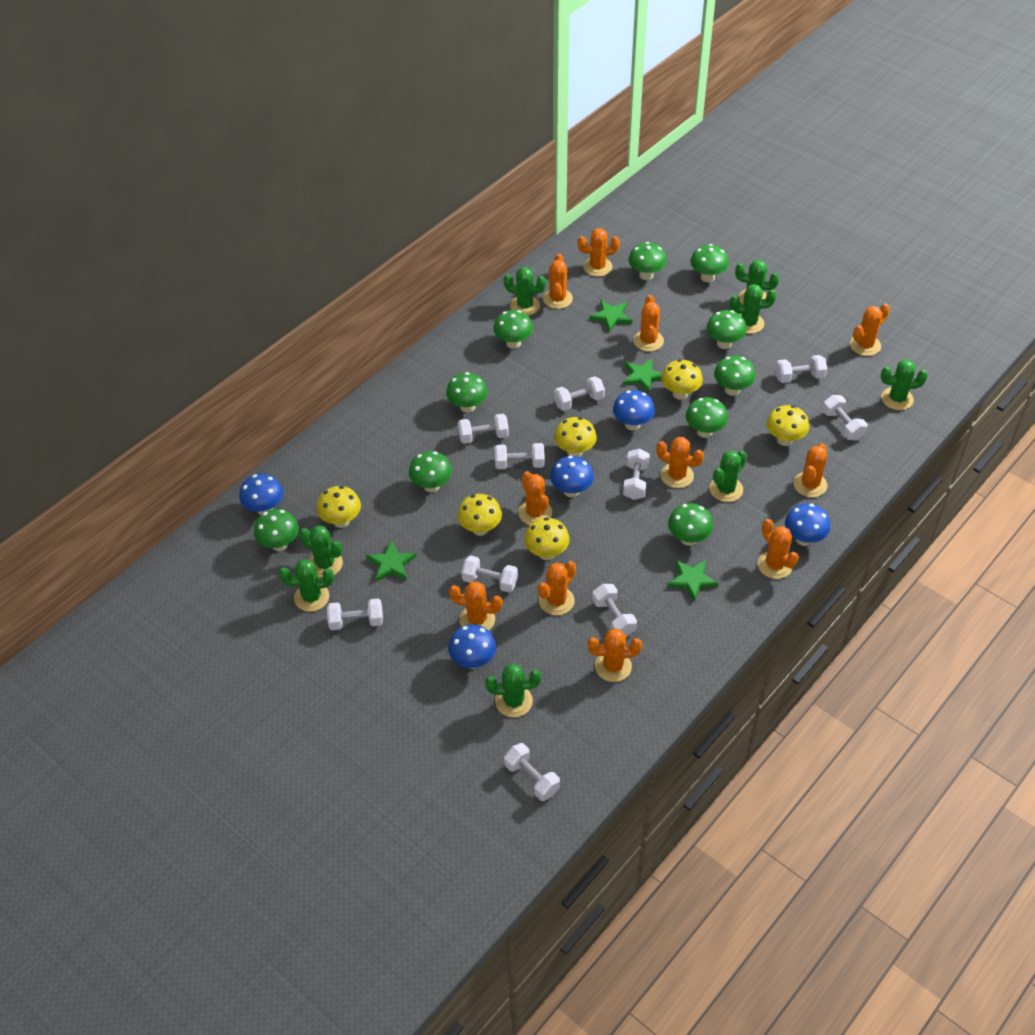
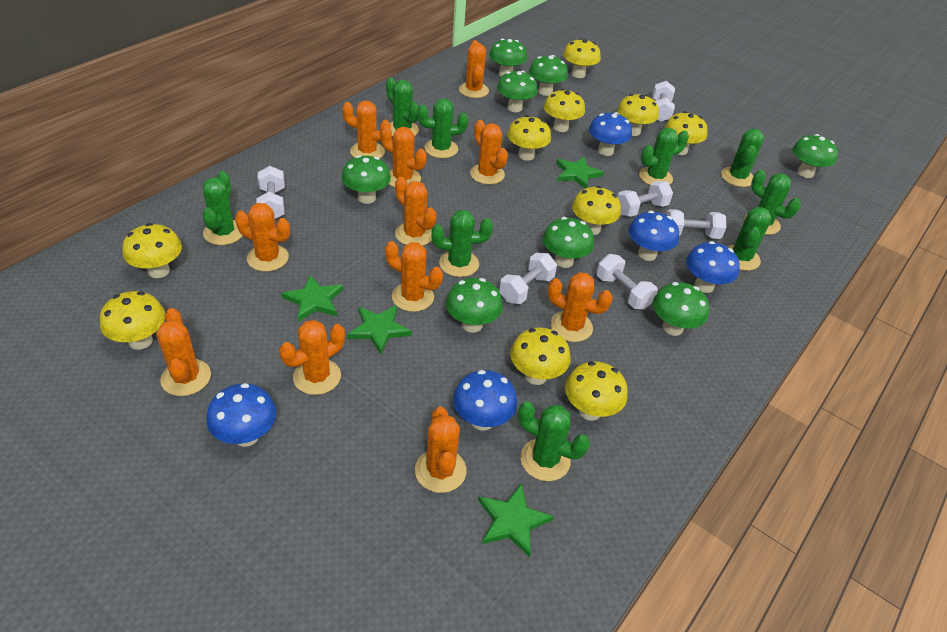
green cactus: [279,559,334,612] [299,526,343,577] [485,663,541,717] [503,267,546,316] [710,450,747,502] [730,284,776,334] [735,260,779,304] [881,359,928,410] = 8 -> [203,171,243,245] [386,78,419,137] [418,98,468,158] [431,210,493,277] [518,402,590,481] [639,128,689,185] [721,129,764,187] [727,207,771,271] [744,170,801,235] = 9
green mushroom: [254,509,299,551] [409,451,452,492] [446,372,488,413] [493,310,533,349] [628,242,667,280] [668,503,713,546] [686,397,728,438] [690,244,729,282] [706,310,747,349] [714,356,756,396] = 10 -> [342,155,391,204] [446,278,503,333] [489,38,527,77] [497,71,538,112] [529,55,568,96] [543,217,594,268] [653,282,709,336] [793,134,838,178] = 8
white dumbbell: [327,599,383,630] [458,414,509,444] [461,555,518,592] [495,443,545,469] [504,743,560,801] [554,376,605,411] [592,584,637,637] [623,449,650,500] [775,355,827,383] [822,395,868,440] = 10 -> [256,166,285,219] [499,253,557,304] [596,254,658,309] [618,181,673,217] [652,81,675,122] [666,209,726,239] = 6
yellow mushroom: [317,486,361,528] [457,494,502,536] [524,517,570,560] [554,417,597,457] [661,359,703,400] [766,405,809,446] = 6 -> [100,291,165,350] [122,223,182,278] [507,115,551,161] [510,327,570,385] [544,89,585,132] [563,38,601,78] [565,361,628,421] [572,186,621,235] [617,94,659,136] [665,111,708,155] = 10

